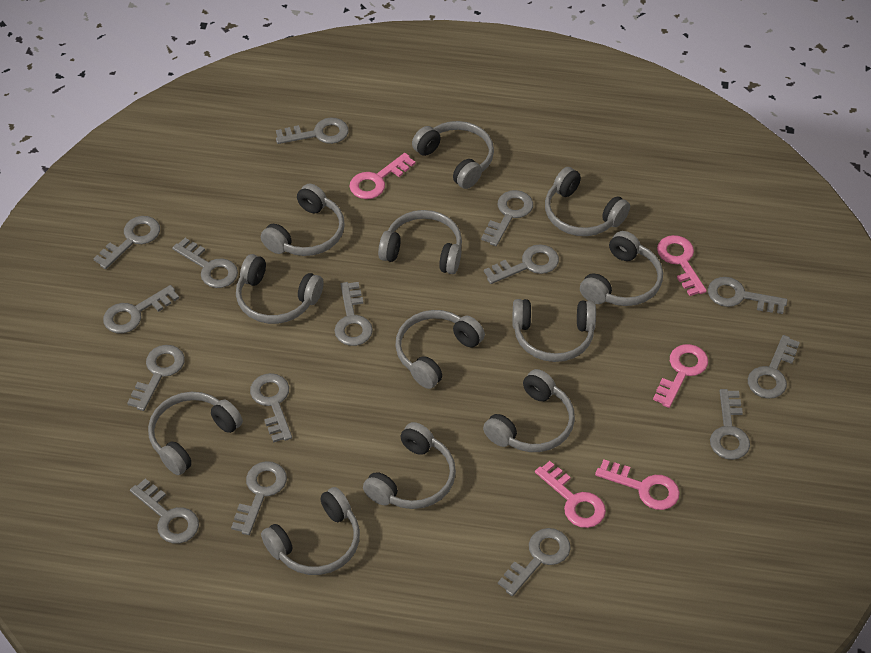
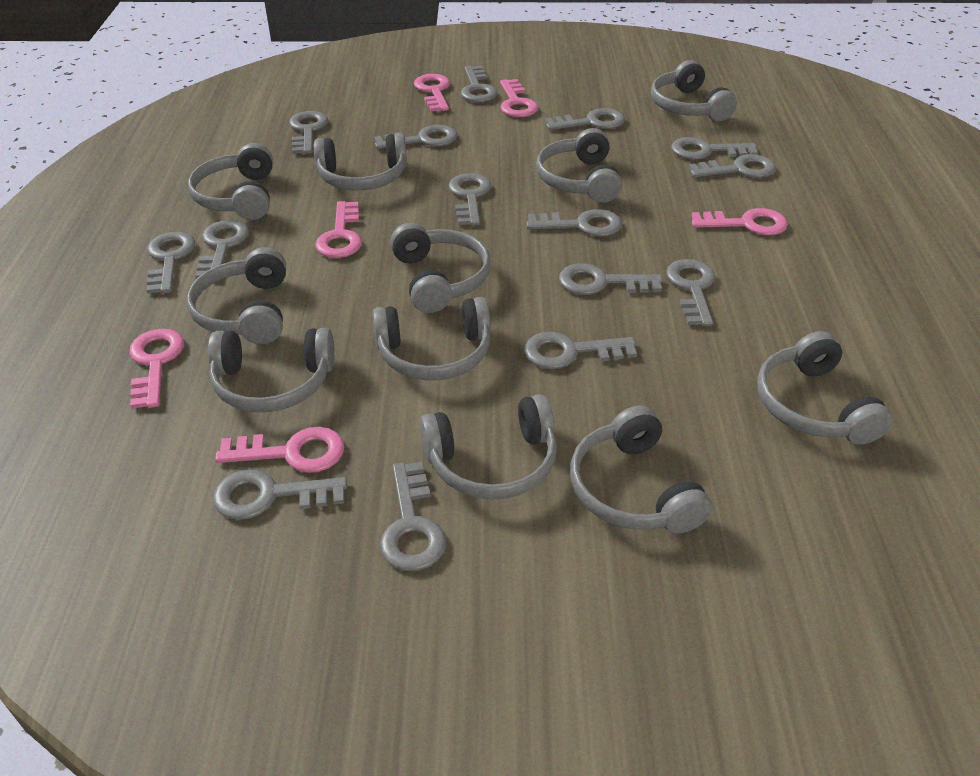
grey headphones: [148,392,243,475] [236,254,324,324] [261,184,345,256] [261,487,360,575] [363,422,456,509] [378,210,462,274] [395,310,485,389] [412,121,494,189] [483,369,575,452] [512,299,596,362] [545,167,630,236] [580,231,663,306] = 12 -> [187,247,286,344] [188,143,273,220] [208,328,335,413] [314,133,407,190] [372,297,491,380] [390,223,491,313] [420,394,557,500] [536,128,622,203] [570,405,712,533] [651,60,737,122] [757,331,893,445] = 11
pink key: [350,153,415,199] [535,461,606,528] [595,459,680,510] [653,344,708,408] [657,235,707,296] = 5 -> [129,329,184,409] [215,427,344,473] [315,201,362,258] [414,74,450,112] [500,79,538,117] [691,208,788,235] = 6

